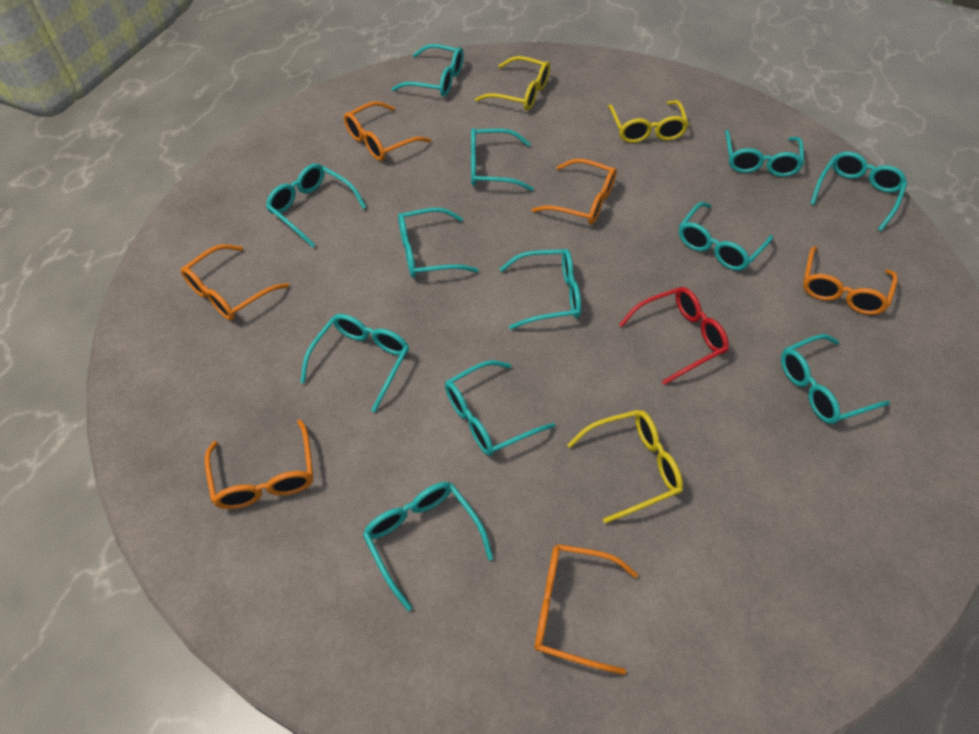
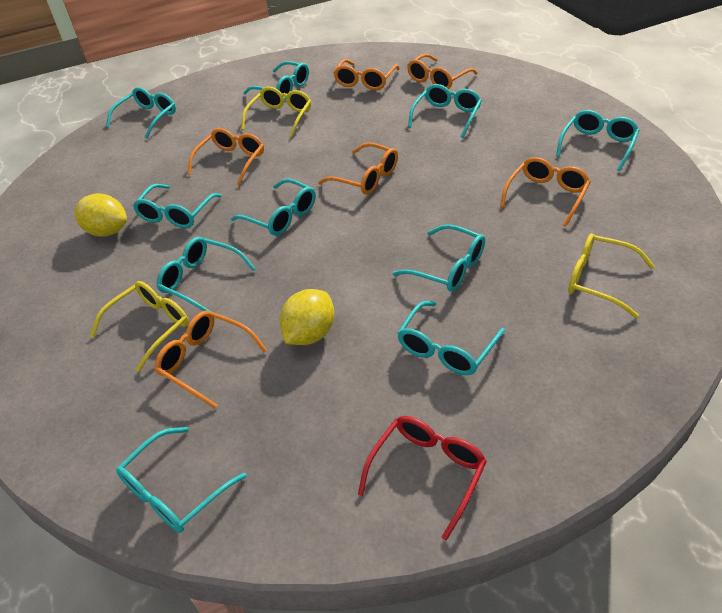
turquoise glasses: [266,163,367,248] [300,314,409,412] [363,482,493,611] [392,44,464,97] [398,208,478,278] [445,360,555,456] [471,128,534,191] [500,249,581,330] [679,202,773,271] [725,130,804,177] [781,334,890,424] [810,152,907,231] = 12 -> [106,87,176,139] [116,427,247,533] [133,184,222,228] [156,237,256,312] [231,178,316,236] [243,61,309,100] [393,224,485,292] [397,301,505,375] [408,84,482,138] [556,110,640,171] = 10
yellow lemon: none = 0 -> [74,193,127,237] [280,289,334,345] = 2

